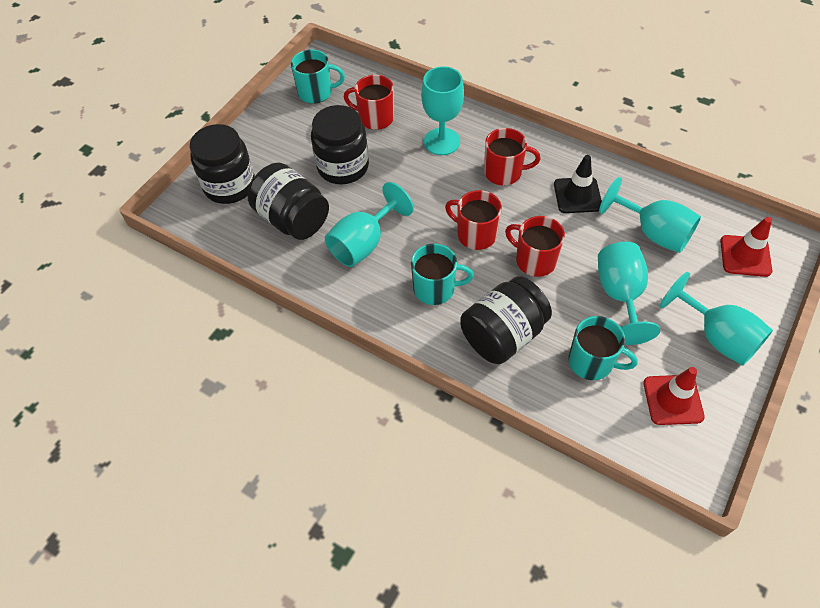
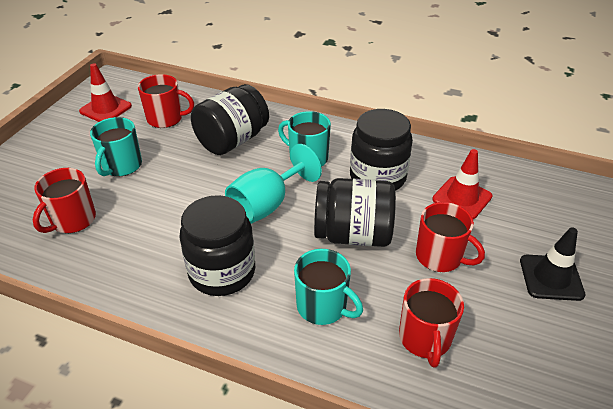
turquoise goblet: [325,182,414,267] [421,66,464,155] [598,242,660,345] [599,177,701,253] [660,272,773,366] = 5 -> [225,144,322,224] = 1

